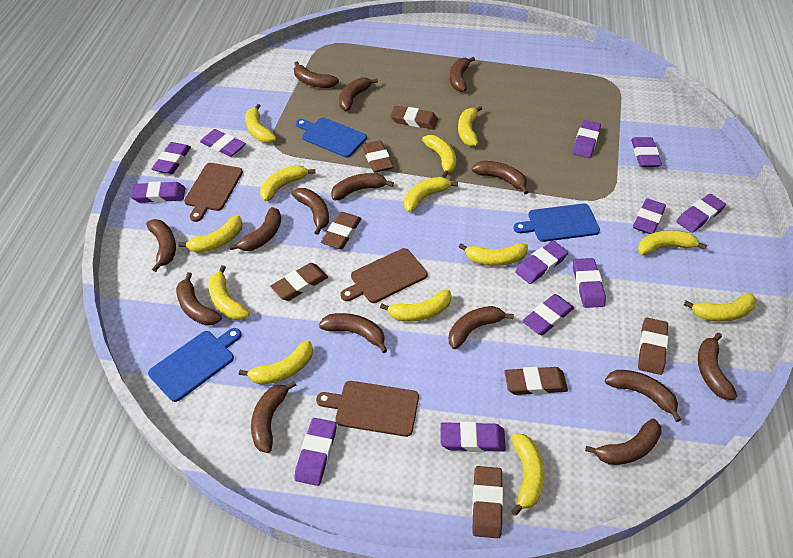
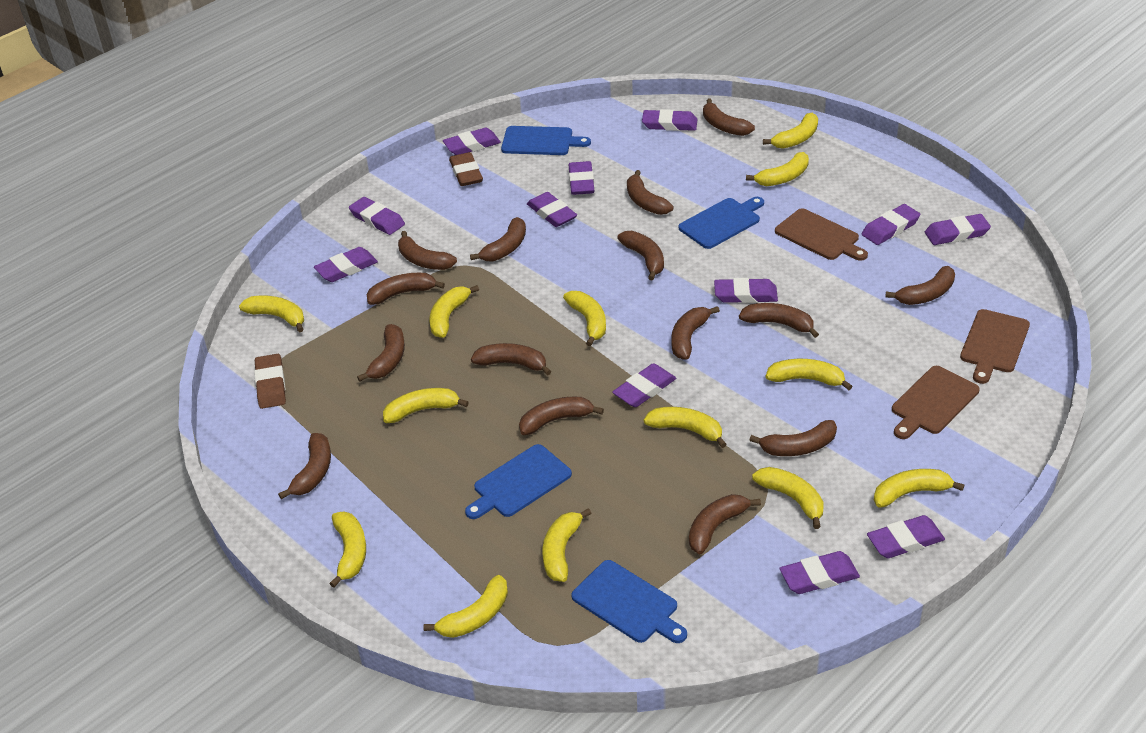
blue cutting board: [148,328,241,402] [296,117,367,157] [513,204,600,242] = 3 -> [465,444,572,519] [501,126,591,155] [572,560,687,643] [678,197,764,249] = 4
brown eraser: [270,263,328,301] [321,212,362,249] [362,140,393,172] [390,106,438,129] [472,466,503,538] [504,367,568,395] [638,317,668,375] = 7 -> [254,354,286,409] [449,152,483,186] = 2

